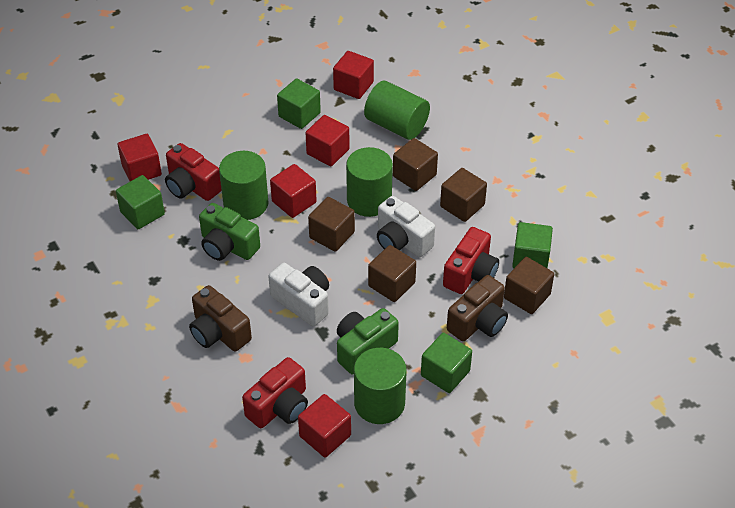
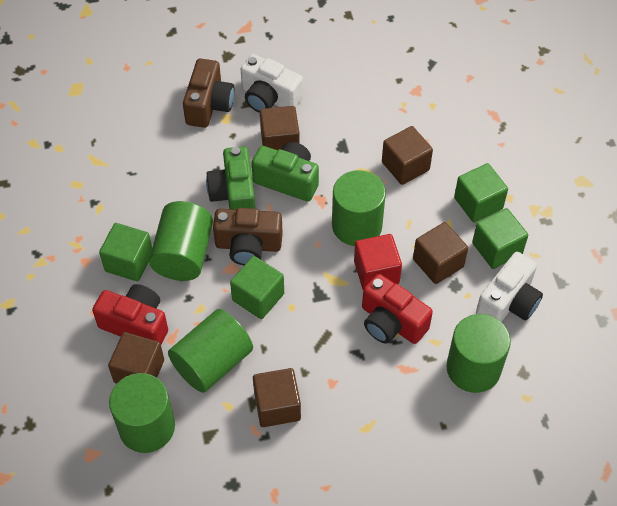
green cylinder: [219,151,269,220] [346,147,393,217] [354,348,407,424] [364,81,430,140] = 4 -> [109,373,175,453] [149,201,213,281] [168,309,253,393] [332,170,386,246] [446,314,511,393] = 5
red camera: [165,143,222,201] [242,357,308,428] [443,227,499,294] = 3 -> [92,284,168,344] [362,274,433,344] = 2
red cube: [117,134,162,181] [270,164,317,218] [298,394,351,458] [306,115,350,166] [333,51,374,99] = 5 -> [354,234,402,290] = 1

